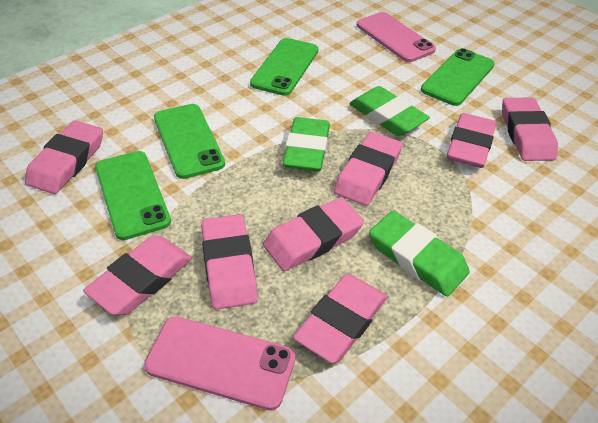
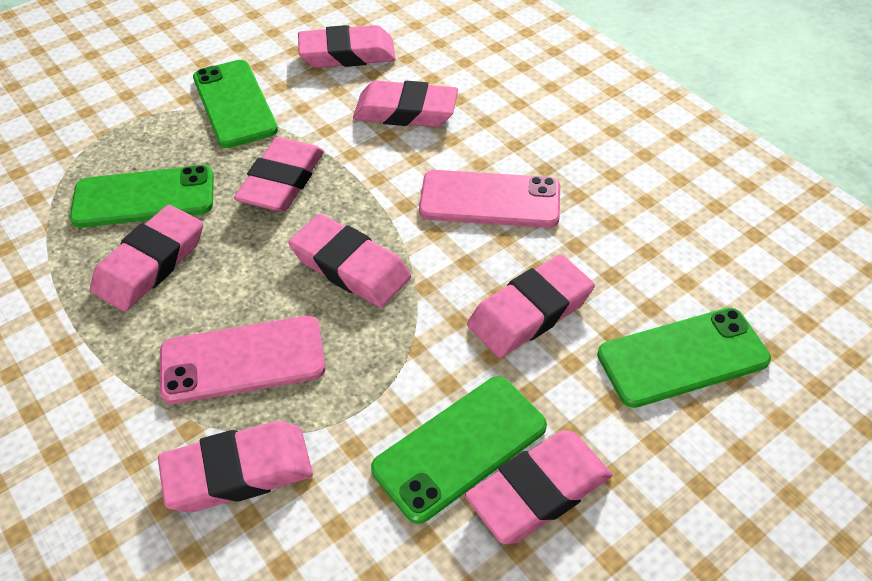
green eraser: [282,117,330,171] [349,86,430,136] [369,211,470,297] = 3 -> none = 0

